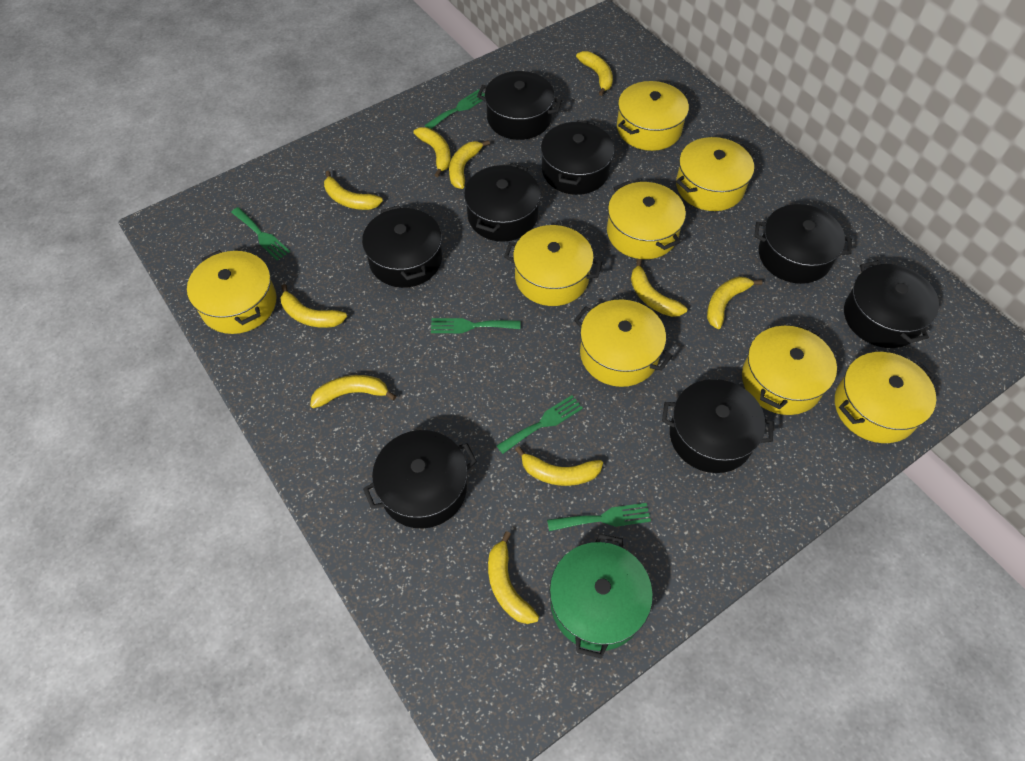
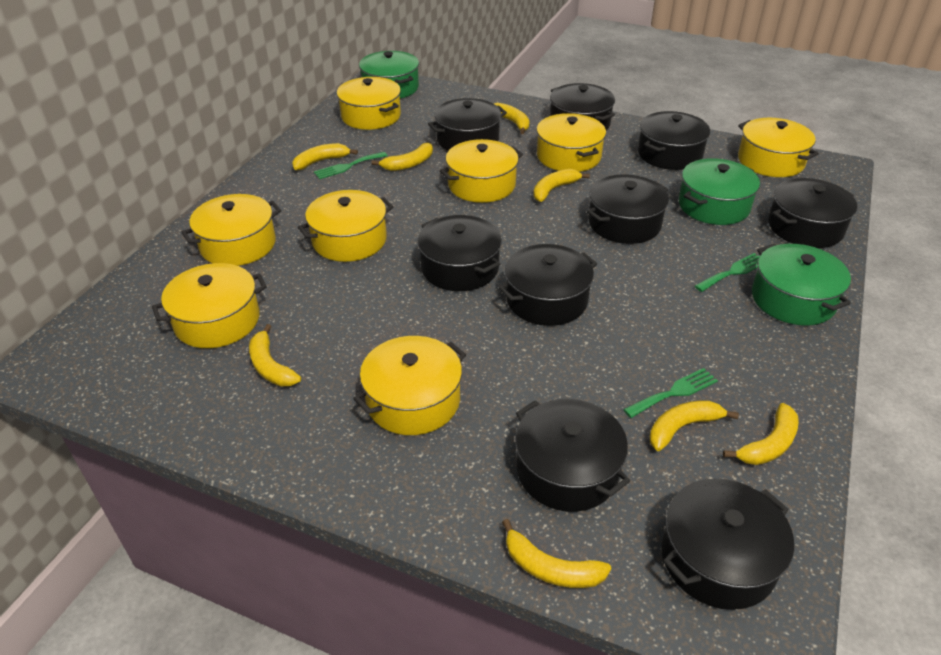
black pot: [362,205,442,288] [363,430,477,528] [464,163,541,242] [477,71,562,140] [541,120,614,195] [662,379,774,473] [754,204,852,284] [844,260,939,348] = 8 -> [417,215,502,291] [428,98,507,151] [499,244,597,326] [515,399,630,512] [550,83,615,131] [587,174,669,244] [638,111,710,170] [661,479,794,610] [768,178,857,248] = 9
green fork: [231,207,290,260] [425,89,485,129] [431,318,521,333] [496,395,583,454] [547,503,651,531] = 5 -> [314,152,387,179] [623,368,718,418] [695,253,760,292] = 3
green pot: [550,534,653,659] = 1 -> [359,51,419,99] [679,158,760,225] [752,244,851,326] = 3
yellow banana: [280,284,347,328] [310,375,396,408] [324,171,383,210] [413,127,451,177] [449,140,490,189] [488,531,539,624] [515,446,603,486] [576,51,613,96] [631,259,687,317] [707,277,762,329] = 10 -> [249,324,301,387] [292,143,358,170] [371,143,433,171] [493,103,530,134] [502,519,611,588] [533,169,590,202] [650,400,739,451] [723,403,799,465] = 8

